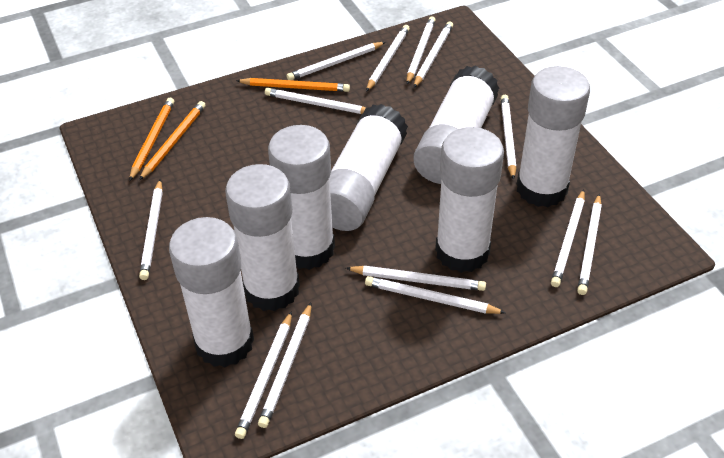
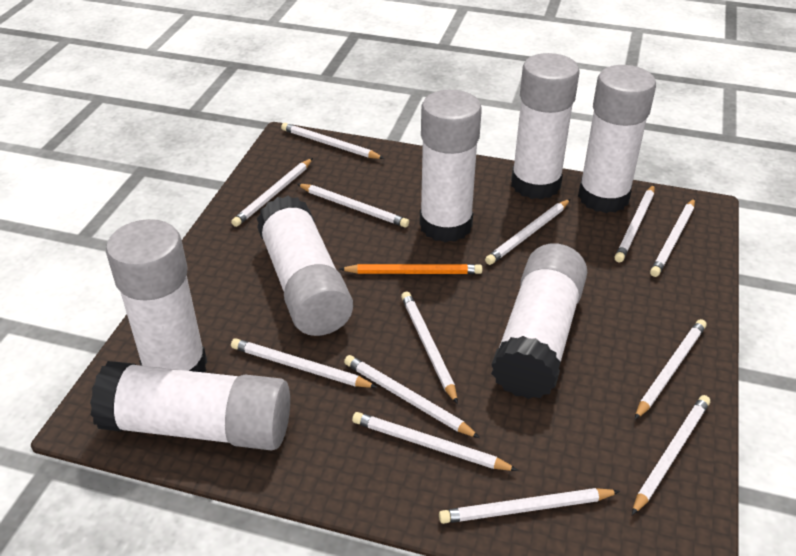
orange pencil: [129,97,174,181] [139,101,206,180] [236,78,350,92] = 3 -> [340,264,482,274] = 1

